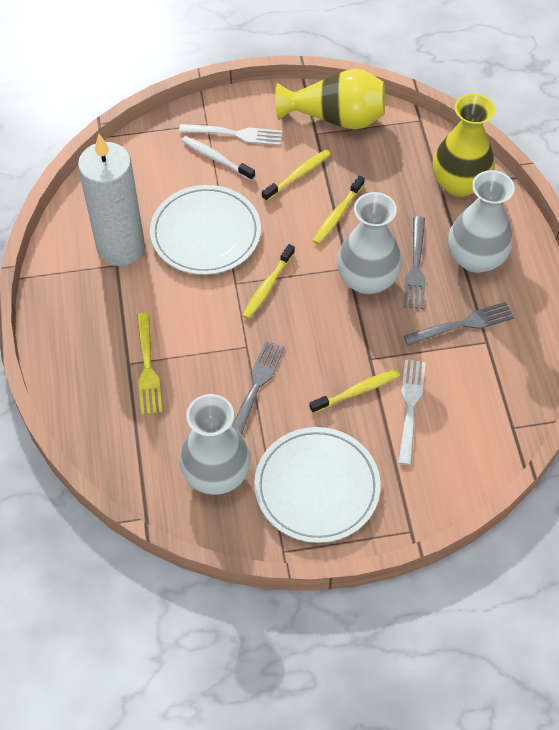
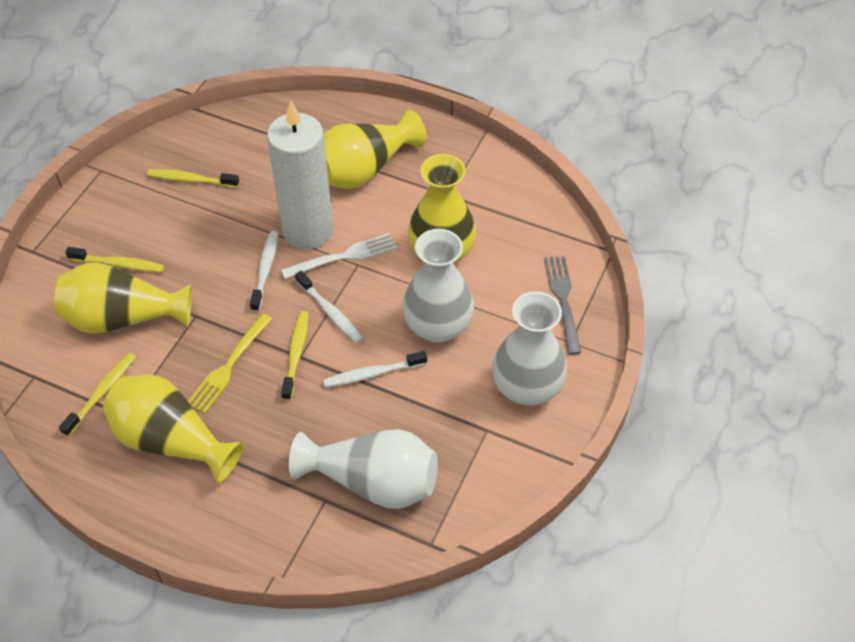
grey fork: [232,341,285,435] [404,216,426,309] [404,302,514,346] = 3 -> [544,256,581,355] = 1
white fork: [179,124,282,146] [398,360,426,465] = 2 -> [281,233,397,279] = 1
white plate: [150,185,261,275] [254,427,381,543] = 2 -> none = 0
white toothbrush: [182,136,255,181] = 1 -> [250,231,278,312] [295,271,363,344] [323,351,427,388] = 3
yellow vase: [275,69,385,130] [433,93,495,197] = 2 -> [54,262,192,334] [103,375,244,484] [324,110,426,189] [408,154,476,264] = 4

